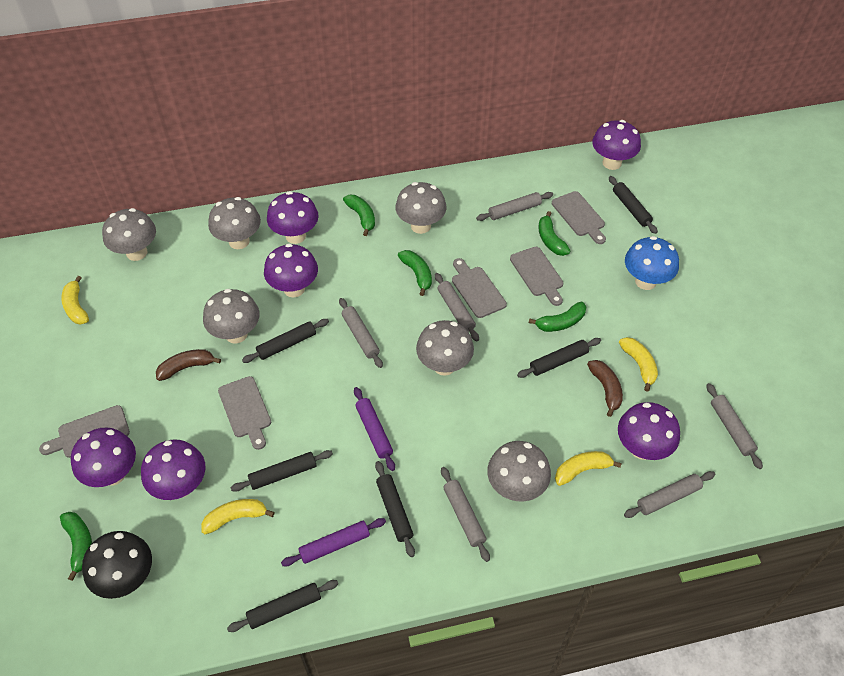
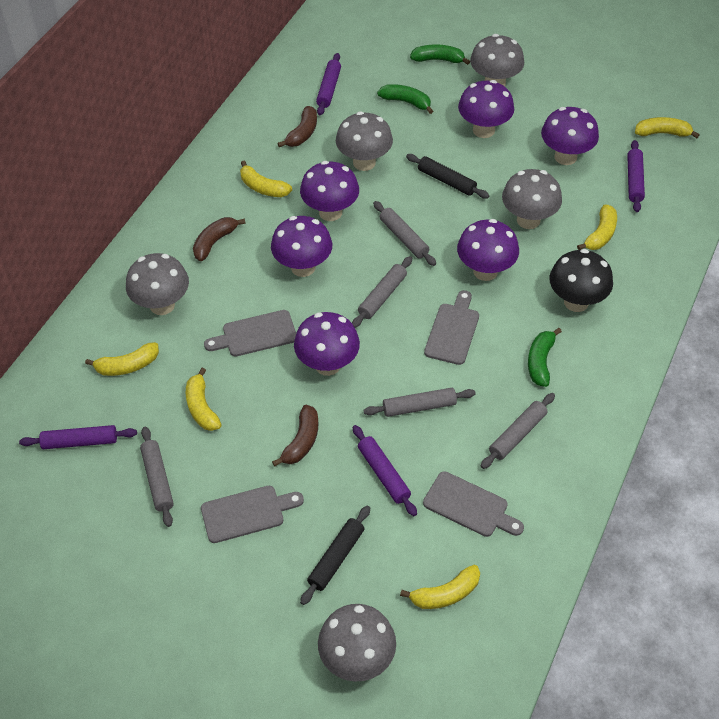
black rolling pin: [227,580,338,632] [231,450,333,492] [242,319,329,363] [375,461,415,557] [517,338,601,378] [609,176,658,234] = 6 -> [300,506,370,605] [406,154,490,198] = 2
blue mushroom: [625,236,679,290] = 1 -> none = 0
brown banana: [156,349,221,381] [587,360,623,417] = 2 -> [193,217,246,261] [272,405,318,467] [277,106,317,147] = 3
green banana: [60,512,92,581] [343,195,375,236] [398,250,432,296] [529,302,586,332] [539,211,570,256] = 5 -> [377,84,433,114] [410,44,470,65] [528,328,562,387] = 3
grey cutting board: [39,405,130,458] [218,376,271,450] [452,258,507,318] [510,247,564,306] [552,191,606,244] = 5 -> [201,486,304,543] [204,310,296,357] [423,471,524,537] [424,290,479,365] = 4
grey mushroom: [102,208,156,261] [203,289,260,344] [208,197,261,249] [395,182,447,234] [416,320,474,376] [487,441,551,501] = 6 -> [126,253,189,315] [318,604,396,682] [336,112,393,171] [470,34,524,86] [502,169,562,229] = 5
grey rolling pin: [339,298,383,368] [435,273,479,341] [441,467,490,562] [476,192,553,221] [624,471,715,518] [707,383,763,469] = 6 -> [140,427,174,527] [352,256,412,328] [363,388,476,417] [373,201,436,266] [481,393,555,469] = 5
purple rolling pin: [281,518,386,566] [354,387,395,471] = 2 -> [19,425,137,449] [316,53,341,115] [353,425,417,516] [627,140,645,212] = 4
yellow banana: [62,276,89,324] [201,499,275,534] [555,451,622,486] [619,337,658,392] = 4 -> [85,342,159,376] [186,368,222,431] [240,161,292,197] [400,565,480,609] [577,204,617,250] [635,117,700,138] = 6

